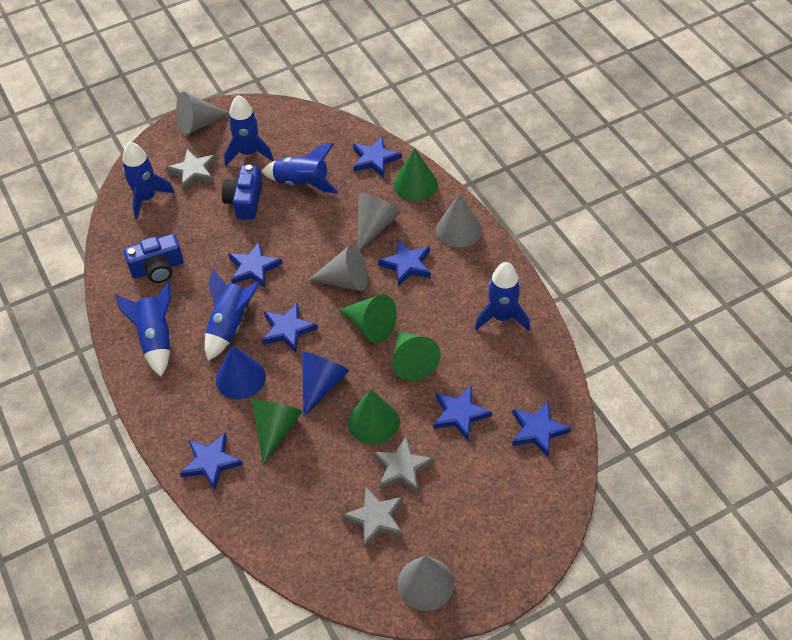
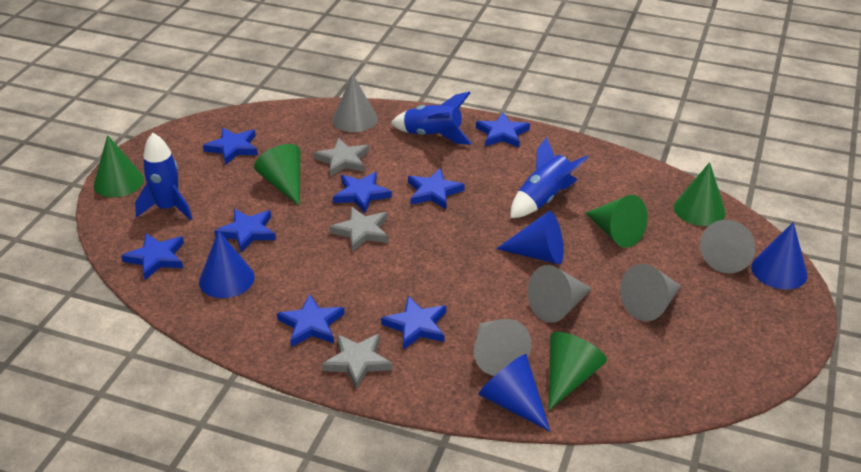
blue camera: [124,234,184,283] [221,165,263,220] = 2 -> none = 0
blue cone: [216,345,266,399] [302,352,350,417] = 2 -> [199,230,254,298] [478,354,550,431] [496,211,564,264] [751,222,807,289] = 4
blue rocket: [115,282,171,377] [123,141,175,219] [205,269,260,361] [224,95,274,166] [261,143,338,193] [475,262,530,331] = 6 -> [135,133,192,221] [391,92,472,145] [510,137,588,218] = 3
blue star: [180,432,243,490] [229,242,282,287] [262,302,318,353] [353,136,402,177] [378,240,431,287] [433,385,492,440] [512,401,571,458] = 7 -> [121,233,184,280] [203,128,258,165] [214,209,276,253] [277,294,345,347] [333,172,392,213] [381,296,446,350] [408,168,465,209] [476,112,530,147] = 8

